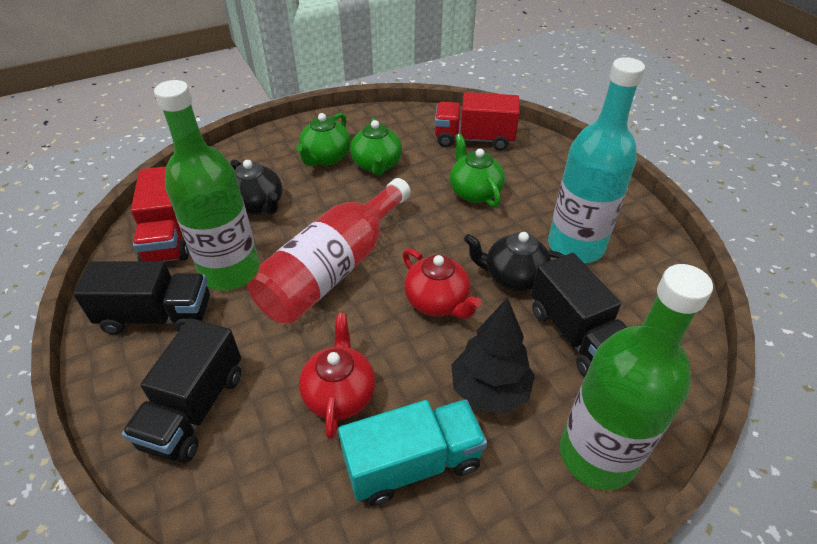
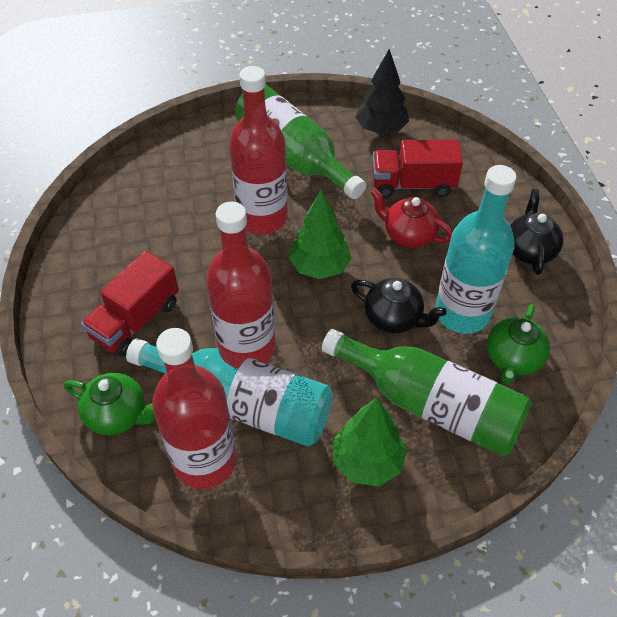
black truck: [73,261,210,335] [122,318,241,463] [531,253,628,377] = 3 -> none = 0
green teapot: [296,113,351,166] [350,118,402,175] [450,134,505,207] = 3 -> [64,373,156,435] [487,304,550,384] = 2
green tree: none = 0 -> [289,190,351,279] [333,398,407,487] = 2
red bottle: [247,178,411,324] = 1 -> [152,328,236,489] [206,202,276,363] [229,66,288,234] = 3
red teapot: [299,313,376,440] [403,248,482,319] = 2 -> [371,188,453,248] = 1
turquoise bottle: [548,57,645,263] = 1 -> [126,338,333,447] [435,165,516,334] = 2
turquoise truck: [338,400,487,506] = 1 -> none = 0

